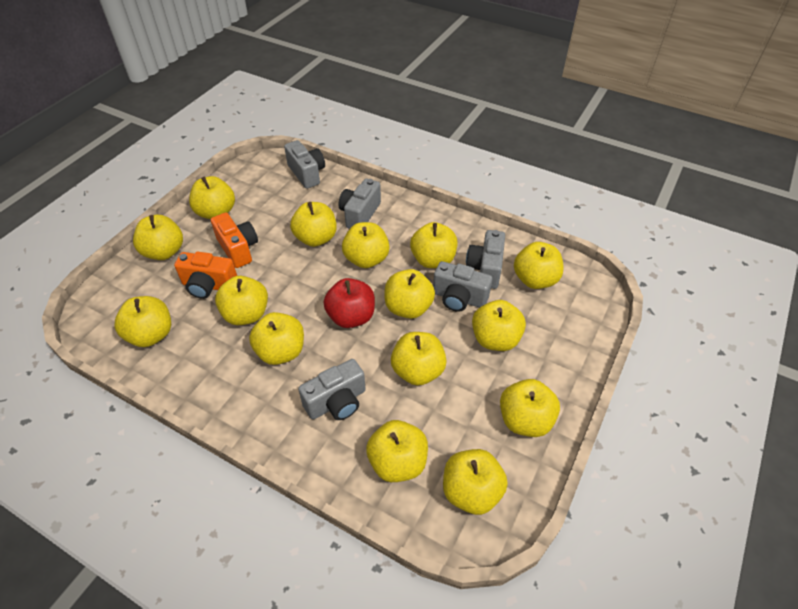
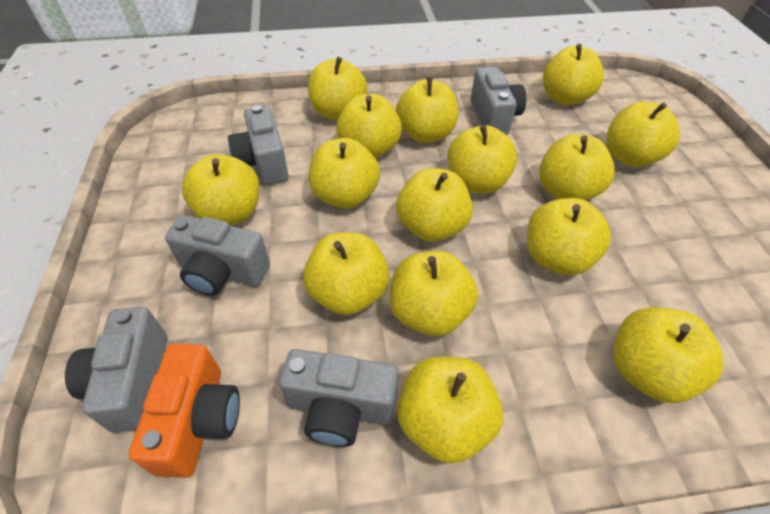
orange camera: [174,252,237,299] [211,213,258,268] = 2 -> [128,343,240,478] = 1
red apple: [323,278,375,328] = 1 -> none = 0

